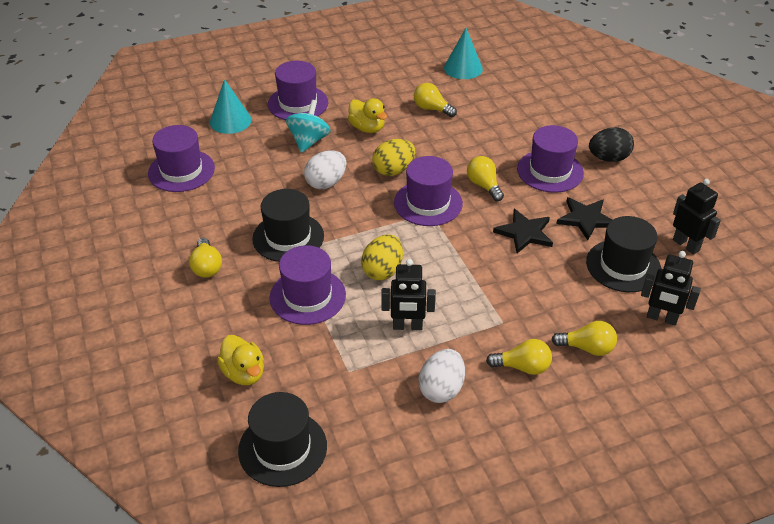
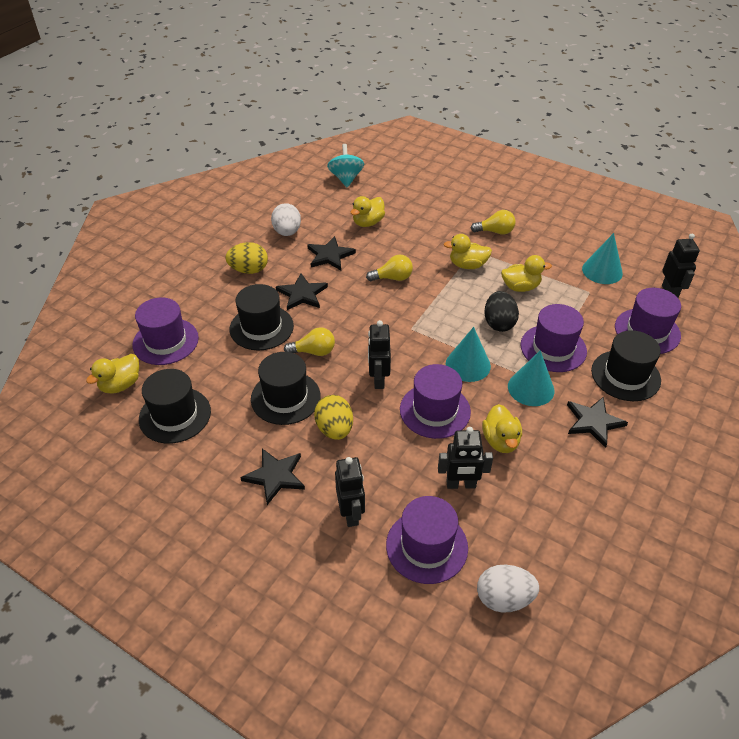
black hat: [238,392,327,487] [252,189,324,262] [586,216,661,292] = 3 -> [139,369,211,444] [229,284,294,350] [251,352,321,425] [591,330,661,401] = 4
black robot: [381,259,436,330] [641,251,701,325] [673,179,721,255] = 3 -> [335,457,365,527] [368,320,391,389] [438,427,493,489] [662,234,700,298] = 4
black star: [493,209,553,253] [556,197,612,240] = 2 -> [240,448,305,505] [276,274,328,310] [307,236,356,270] [567,397,628,448] = 4
turquoise cone: [210,79,252,134] [444,28,483,79] = 2 -> [446,327,491,382] [508,350,555,406] [582,233,623,284] = 3
yellow duck: [217,335,264,385] [348,98,387,133] = 2 -> [86,354,139,394] [350,196,385,227] [443,234,492,269] [482,404,522,453] [501,255,552,292] = 5
yellow light bulb: [189,238,222,278] [414,83,457,117] [467,156,504,201] [486,339,552,375] [551,321,617,356] = 5 -> [284,327,335,356] [366,255,413,281] [470,210,516,235] = 3

